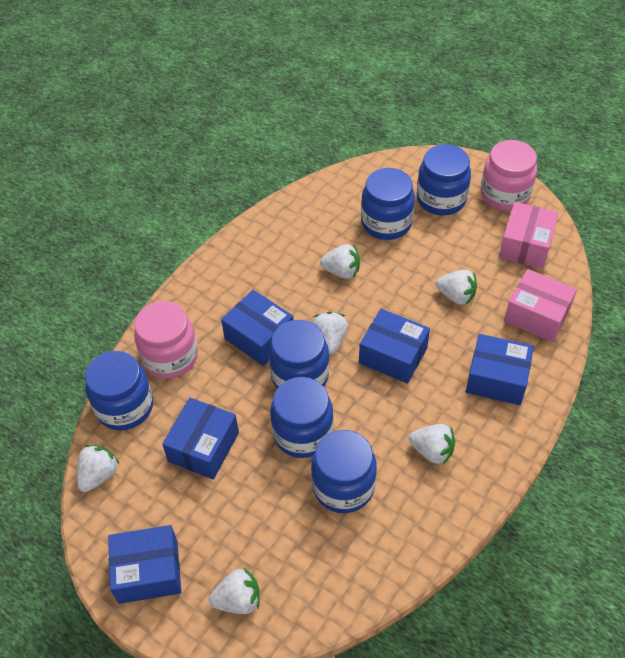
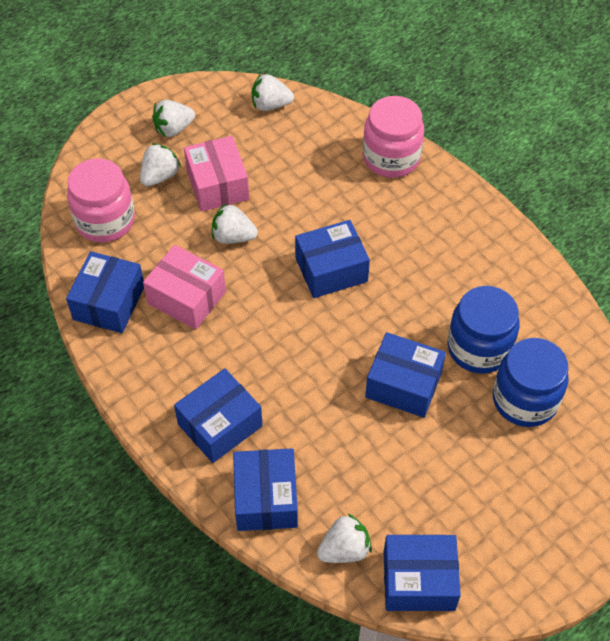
blue box: [108,525,181,604] [162,398,239,479] [221,290,293,366] [359,309,430,384] [466,334,534,405] = 5 -> [66,251,144,333] [174,368,263,463] [233,448,298,531] [295,220,370,298] [365,332,446,418] [384,535,461,611] = 6
blue jar: [85,351,153,430] [269,320,329,388] [270,377,334,458] [311,430,377,513] [361,168,415,240] [417,144,471,216] = 6 -> [447,286,519,374] [493,338,569,427] = 2
white strawberry: [77,445,120,492] [209,568,259,614] [312,312,348,354] [320,244,360,279] [409,424,455,465] [436,270,477,305] = 6 -> [140,143,181,187] [152,100,195,137] [212,203,258,244] [251,74,294,111] [317,514,372,563] = 5

